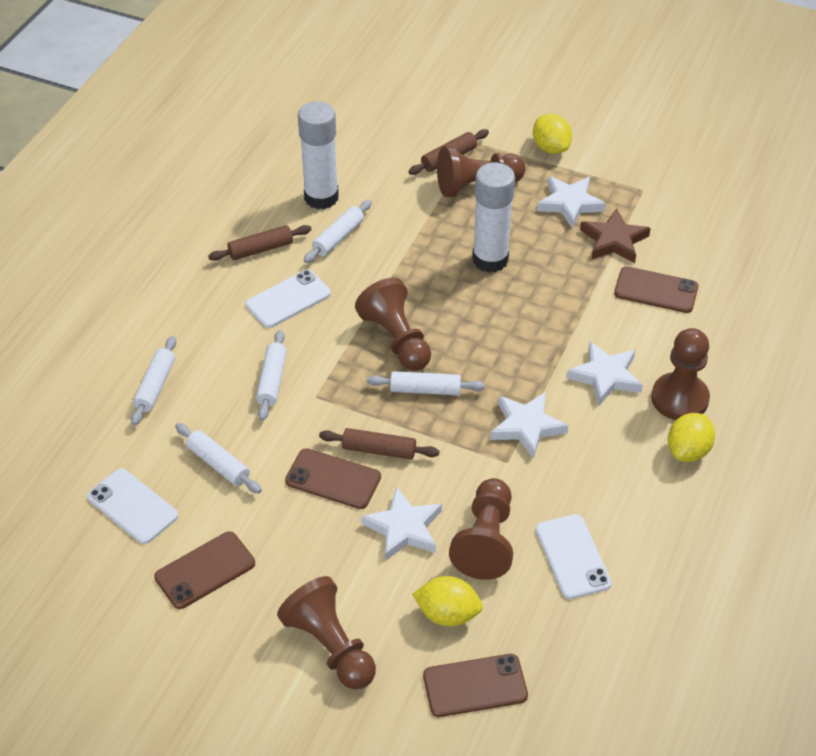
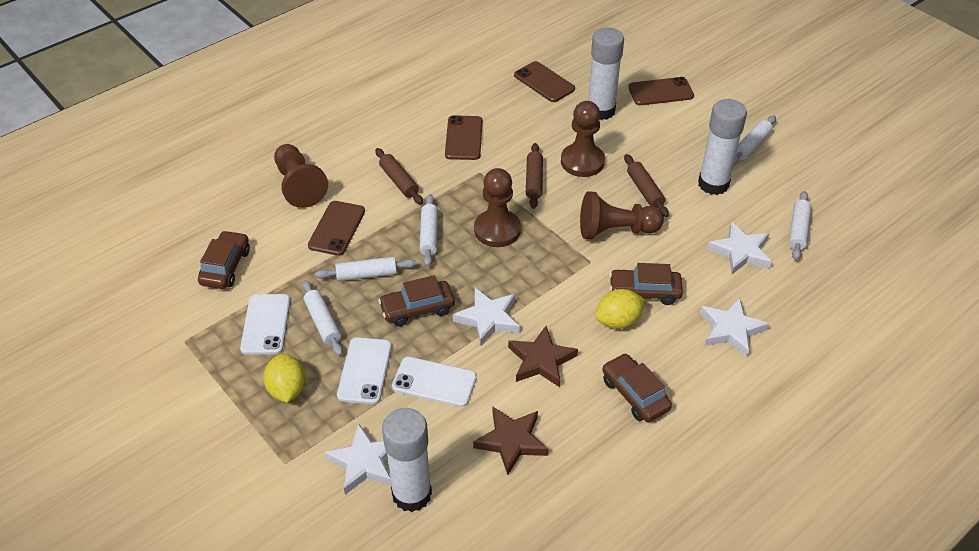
brown car: none = 0 -> [198,230,250,289] [378,275,455,326] [602,353,672,422] [609,263,683,305] = 4
brown pawn: [277,576,376,690] [355,278,431,371] [437,146,526,197] [449,478,513,580] [651,328,710,420] = 5 -> [274,144,328,208] [474,168,521,247] [561,101,605,177] [580,191,664,239] = 4
brown star: [580,208,651,263] = 1 -> [473,407,549,475] [508,326,578,387] = 2
white glue stick: [298,101,339,209] [472,163,515,272] = 2 -> [382,408,432,512] [588,27,624,120] [698,99,747,195] = 3
yellow lemon: [412,576,483,626] [533,114,572,154] [668,413,715,462] = 3 -> [263,354,306,403] [595,289,645,329] = 2

